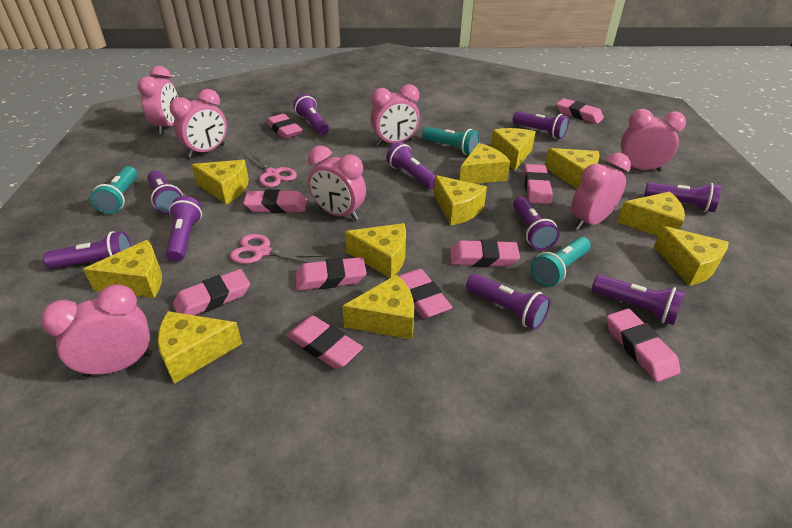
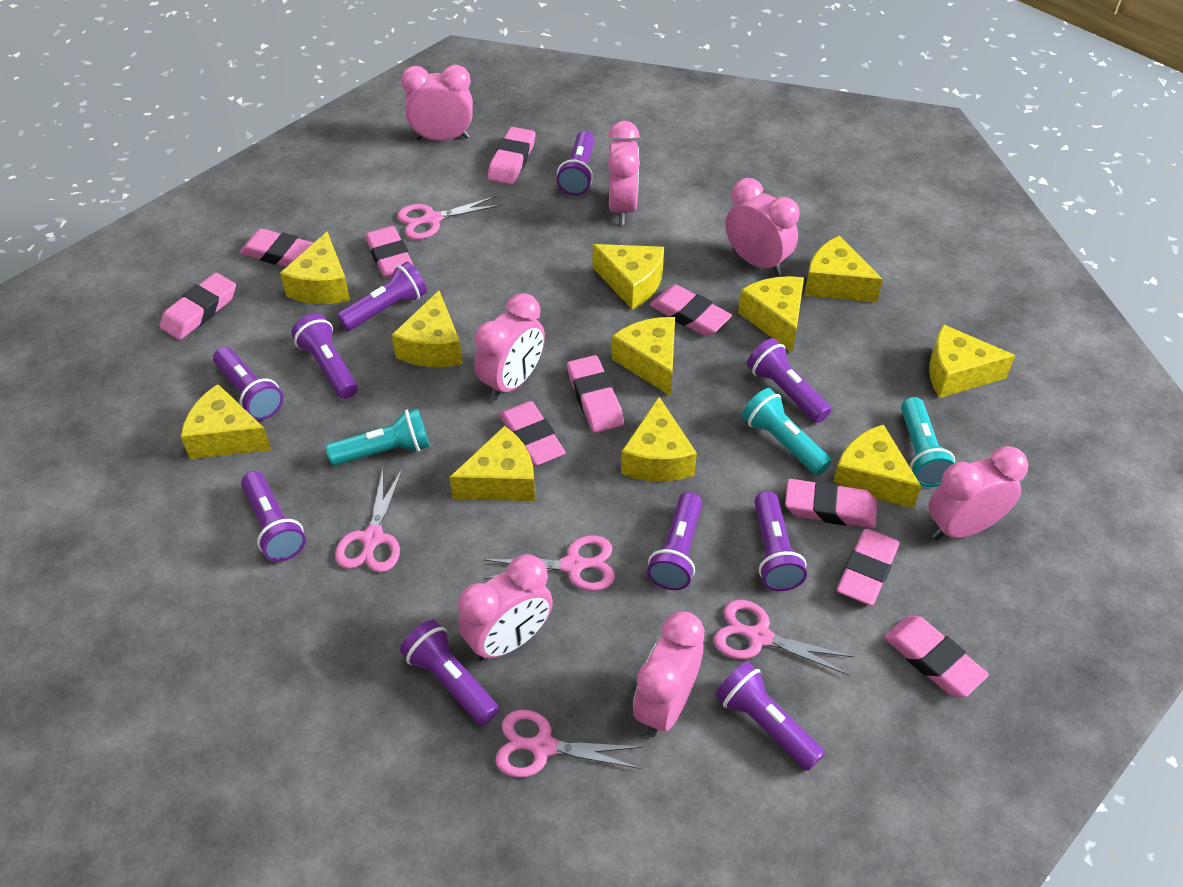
pink scissors: [230,234,324,264] [243,150,297,187] = 2 -> [335,468,403,572] [397,196,502,239] [483,535,615,591] [495,710,643,778] [714,600,854,675] = 5

